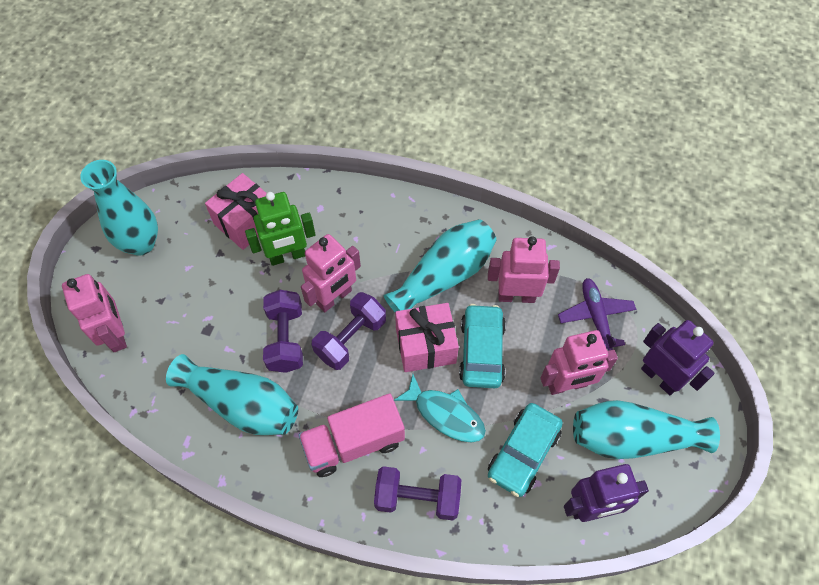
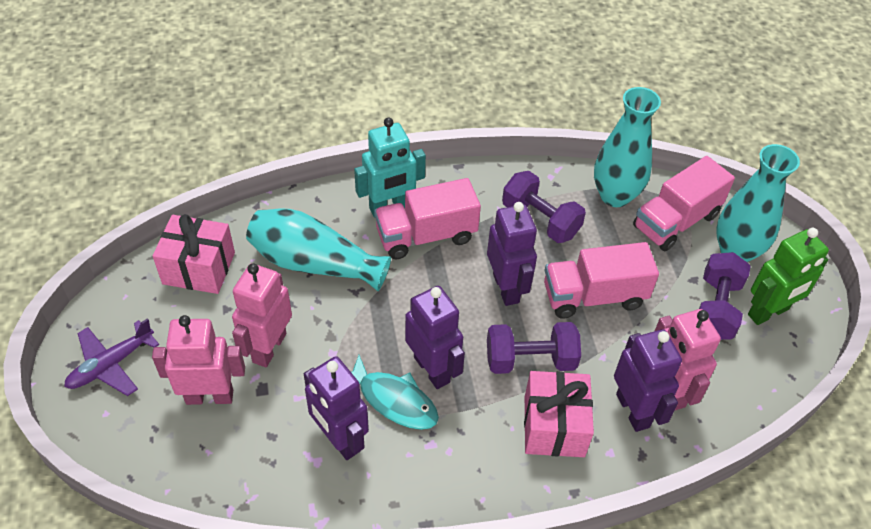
pink robot: [62,274,127,352] [301,234,361,312] [488,236,560,303] [540,330,618,395] = 4 -> [152,315,245,405] [232,263,292,367] [655,309,721,410] = 3
pink truck: [298,393,405,477] = 1 -> [374,178,481,259] [544,242,659,319] [633,156,735,251] = 3
purple robot: [564,464,649,522] [641,320,715,395] = 2 -> [304,356,369,460] [405,286,465,389] [487,202,537,306] [614,329,682,432] = 4
turquoise car: [459,304,506,388] [488,403,563,497] = 2 -> none = 0
turquoise robot: none = 0 -> [354,118,426,217] = 1
turquoise vase: [80,160,158,256] [166,354,298,435] [383,219,497,312] [573,400,720,459] = 4 -> [246,209,391,291] [594,87,661,207] [716,144,800,262] = 3

